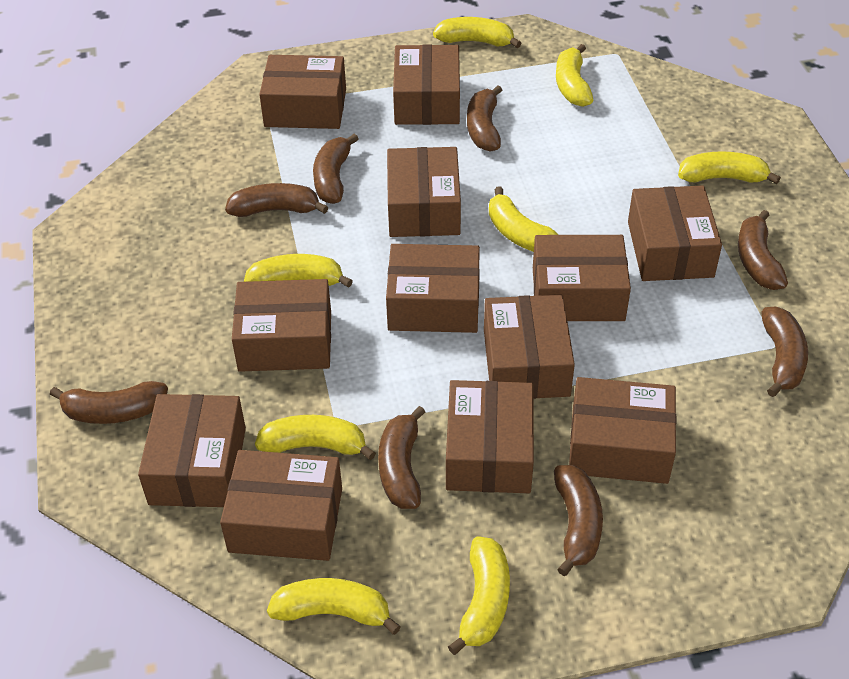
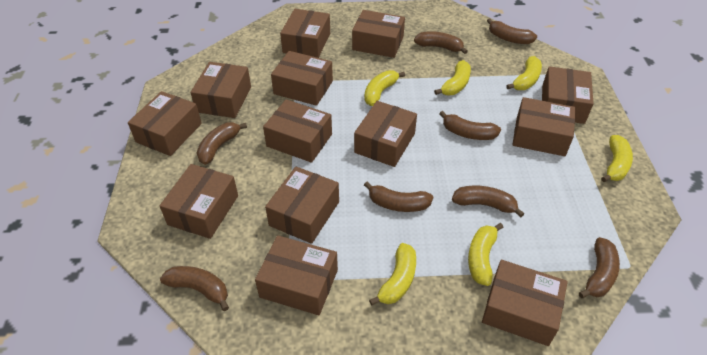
brown box: [138,394,246,507] [220,450,342,561] [232,279,331,372] [259,55,346,129] [386,244,480,333] [387,147,461,237] [393,45,460,125] [446,380,534,493] [484,295,575,399] [533,235,631,321] [569,377,676,484] [628,186,722,281] = 12 -> [128,91,202,156] [160,164,238,239] [191,62,251,118] [255,235,338,315] [263,99,332,163] [265,167,339,244] [271,51,333,106] [280,9,330,58] [352,10,405,58] [354,101,417,167] [482,260,568,346] [512,97,576,156] [542,66,593,124] = 13
yellow banana: [244,254,353,288] [255,415,376,460] [267,578,401,635] [433,17,521,48] [448,536,510,655] [489,187,558,252] [556,44,593,107] [678,151,781,184] = 8 -> [364,70,405,106] [369,243,416,306] [434,60,471,95] [468,223,504,286] [506,56,542,90] [601,135,633,182] = 6

